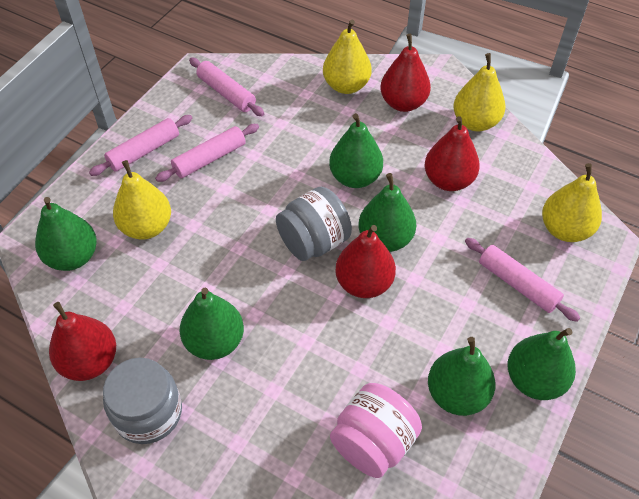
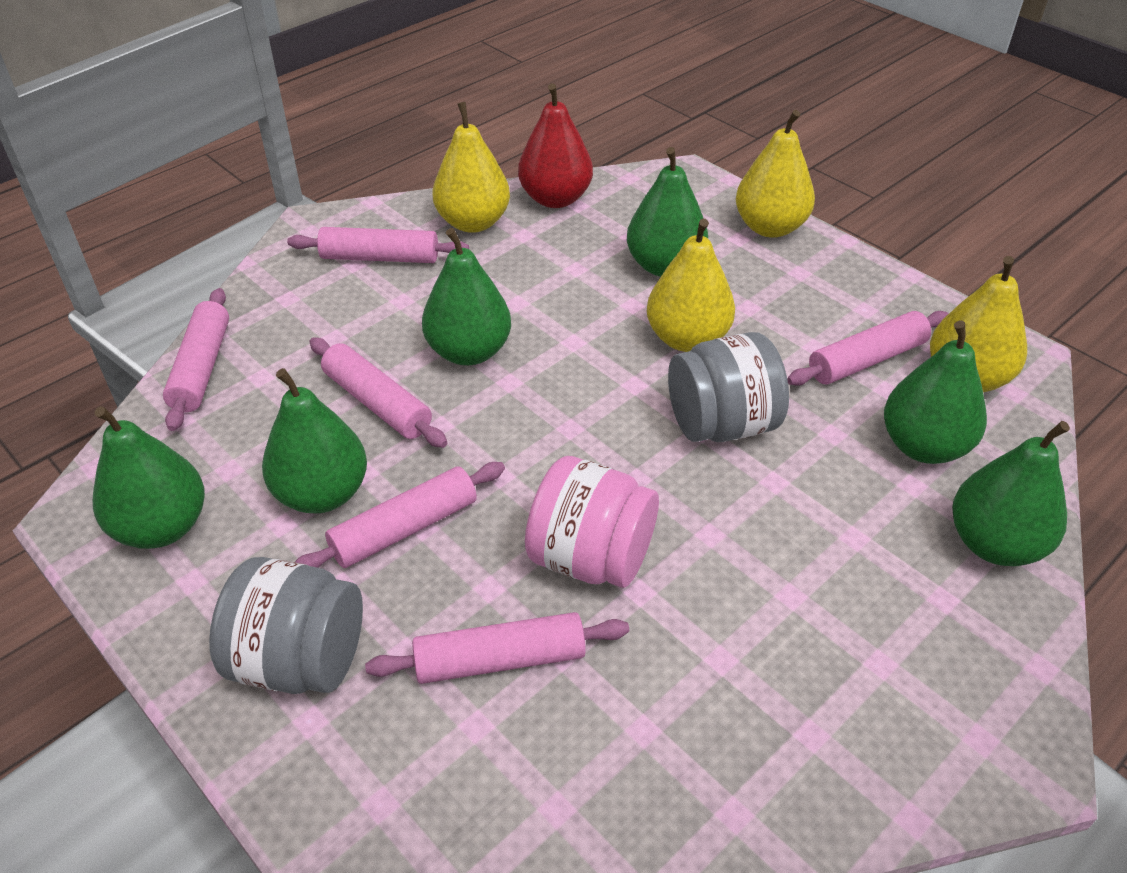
pink rolling pin: [89,115,192,176] [155,124,259,182] [189,58,264,116] [465,238,580,322] = 4 -> [163,288,229,431] [287,227,469,263] [295,462,505,568] [309,338,447,448] [365,612,629,684] [787,311,948,386] = 6
red pear: [49,302,116,381] [335,225,396,298] [380,34,431,112] [424,116,480,191] = 4 -> [518,83,593,208] = 1

